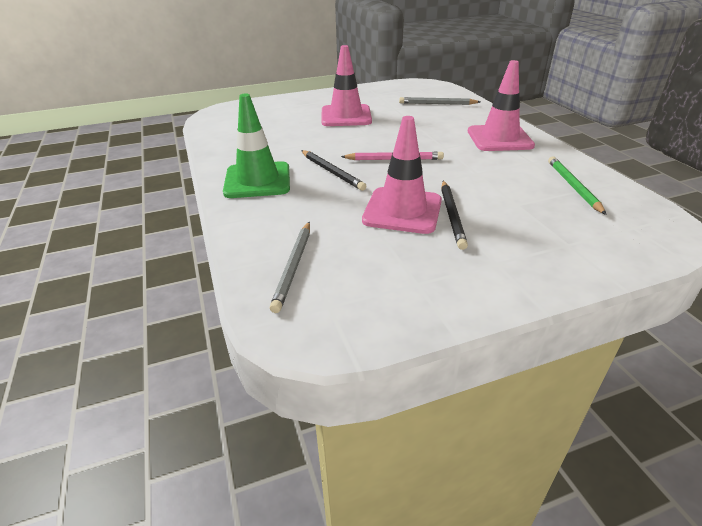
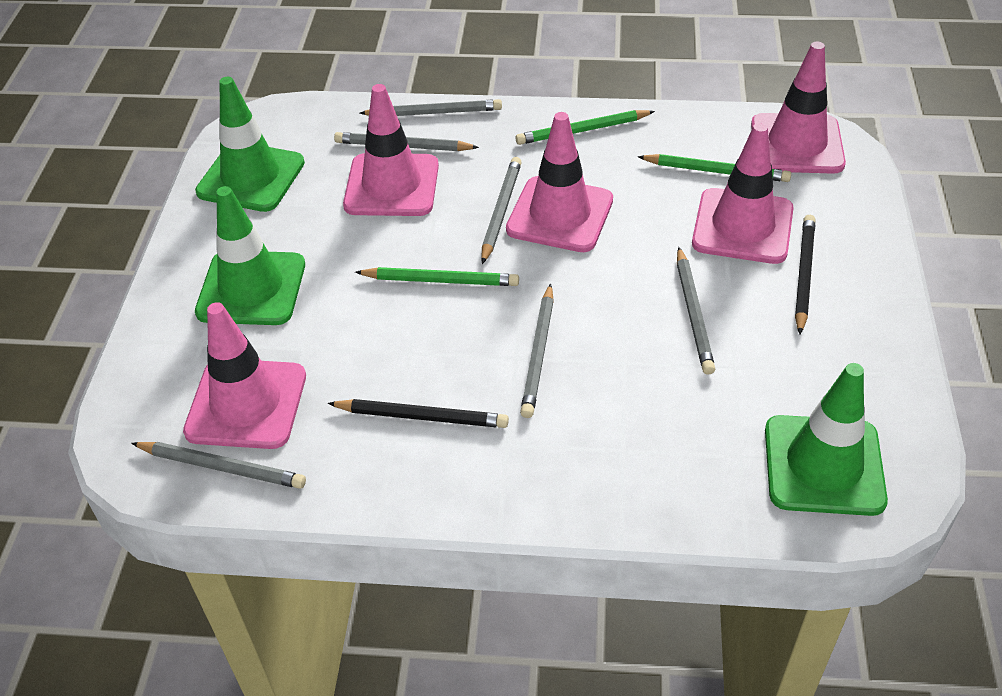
green pencil: [548,156,607,215] = 1 -> [355,267,519,286] [515,110,655,145] [638,154,791,182] = 3
green traffic cone: [223,94,290,198] = 1 -> [195,77,305,212] [195,186,305,325] [765,363,888,516] = 3
grey pencil: [270,222,310,313] [399,97,480,105] = 2 -> [131,442,306,489] [334,132,479,151] [360,99,502,116] [481,157,522,264] [520,284,554,418] [677,247,715,375] = 6
pink pencil: [341,152,444,160] = 1 -> none = 0
pink traffic cone: [321,45,372,126] [362,116,442,234] [468,60,535,151] = 3 -> [183,302,306,449] [343,84,439,216] [506,112,613,252] [692,123,794,264] [751,42,846,174] = 5

